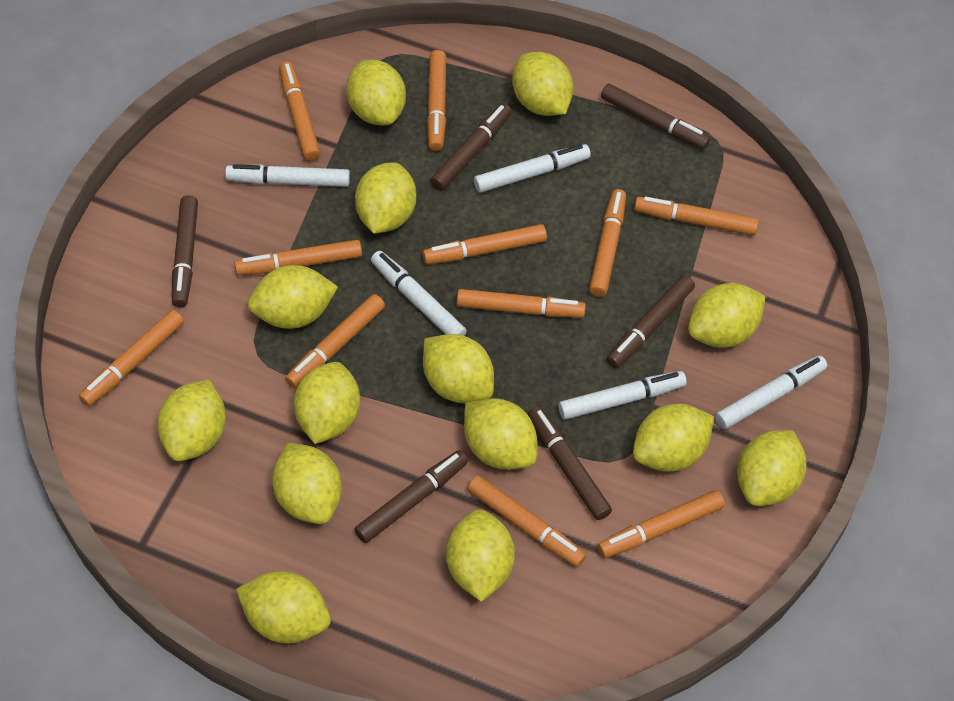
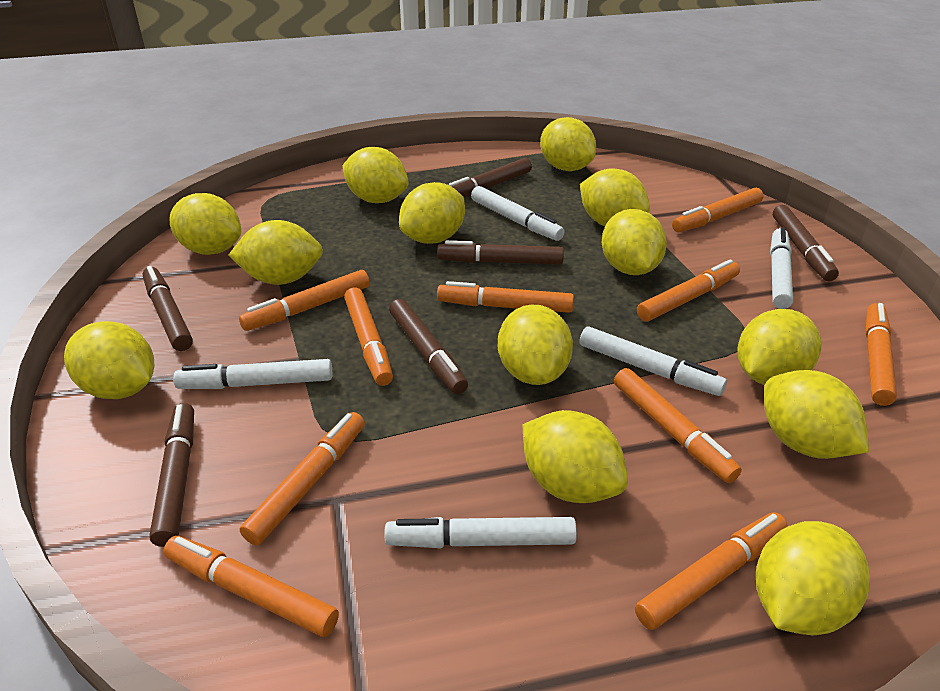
orange marker: [79,310,184,406] [234,240,362,276] [279,62,321,161] [285,294,385,388] [423,224,547,265] [427,50,446,151] [456,289,586,318] [467,475,586,567] [589,189,626,297] [598,490,725,558] [634,197,759,235] = 11 -> [164,536,339,637] [239,270,370,331] [240,412,365,545] [344,288,393,386] [437,281,574,313] [614,368,742,483] [635,512,788,630] [637,259,740,321] [672,188,764,232] [865,303,897,406] = 10
yellow lemon: [157,380,226,461] [236,571,331,644] [248,265,338,329] [272,443,342,524] [294,362,360,444] [346,60,406,125] [355,162,416,234] [423,334,494,403] [446,509,515,602] [464,398,537,470] [512,52,573,116] [633,404,714,472] [688,283,765,348] [737,430,807,506] = 14 -> [64,321,154,399] [170,193,241,255] [229,220,323,285] [342,147,409,203] [399,182,465,244] [498,305,573,385] [523,410,628,503] [540,117,596,171] [580,168,650,226] [602,209,667,275] [737,309,821,385] [756,521,870,635] [764,370,869,459] = 13

